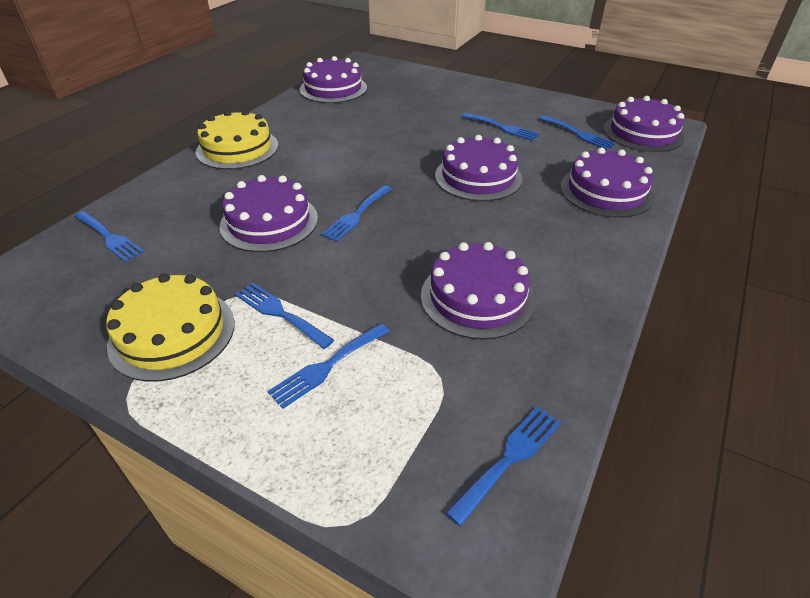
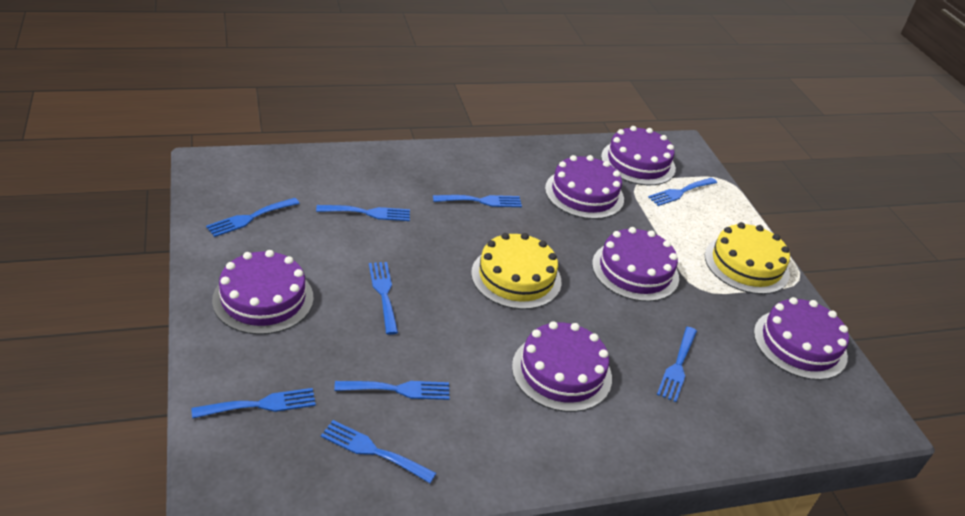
blue fork: [74,211,144,262] [235,283,334,349] [268,323,389,409] [321,185,392,242] [446,406,561,526] [462,113,540,141] [539,116,616,150] = 7 -> [191,388,316,419] [206,198,300,237] [316,205,410,221] [321,420,436,483] [334,381,450,400] [369,262,398,335] [433,195,522,207] [648,178,717,206] [657,327,697,402] = 9

